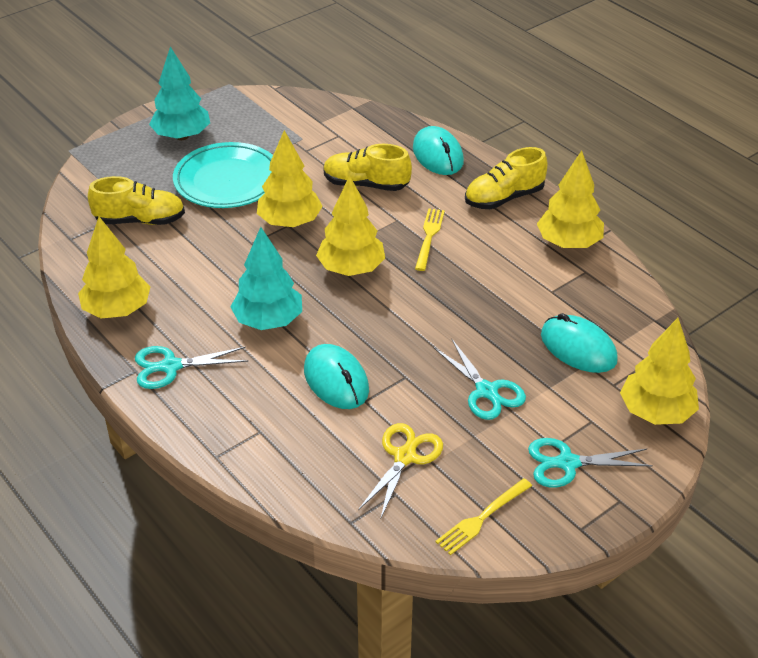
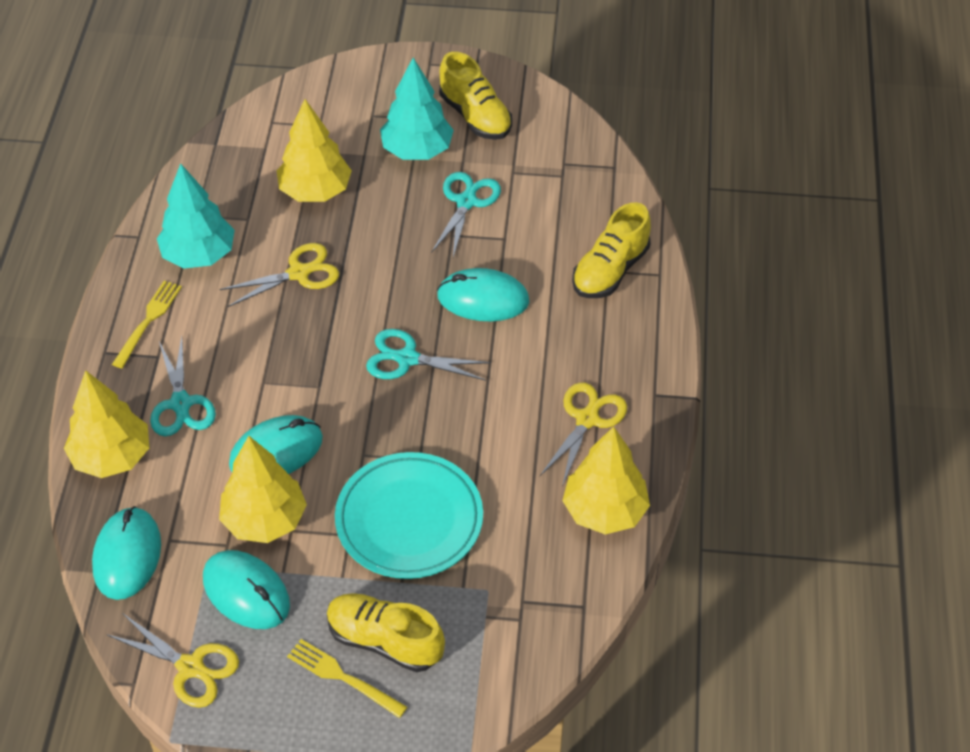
turquoise mouse: [304,344,369,409] [413,126,464,175] [541,313,618,373] = 3 -> [92,506,161,600] [203,550,290,629] [229,415,323,474] [437,268,529,321] = 4
yellow scissors: [358,423,443,520] = 1 -> [106,613,239,708] [219,243,339,307] [540,383,627,486] = 3
yellow tree: [78,217,151,318] [257,130,323,227] [316,175,385,276] [537,150,604,248] [620,318,699,425] = 5 -> [64,370,149,478] [219,436,307,543] [277,99,352,202] [562,426,650,535] = 4

